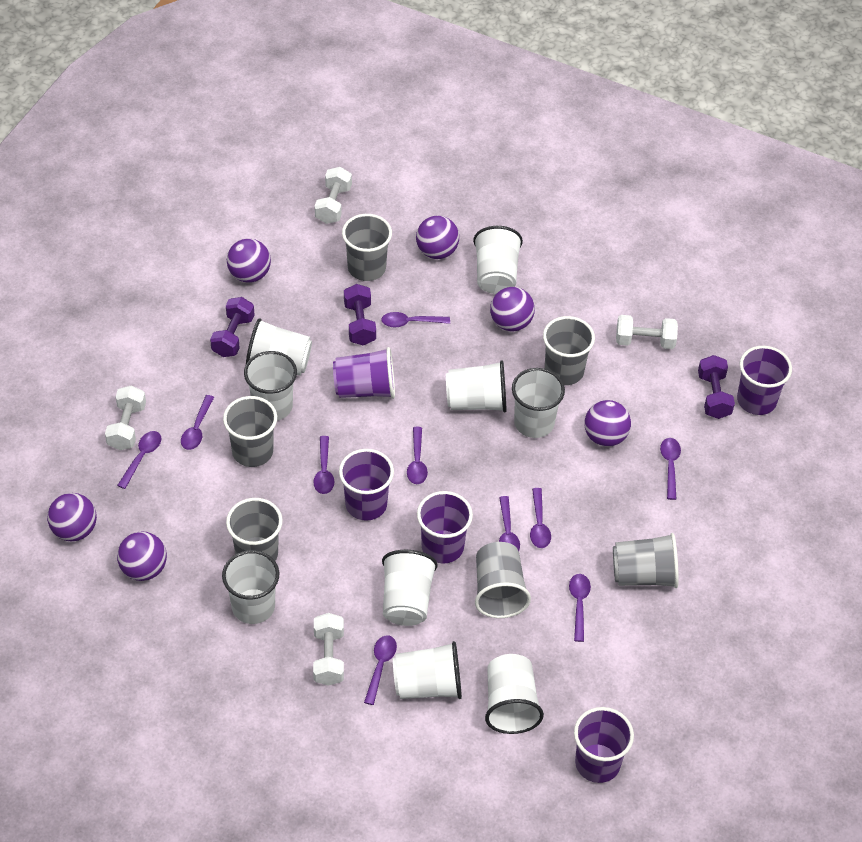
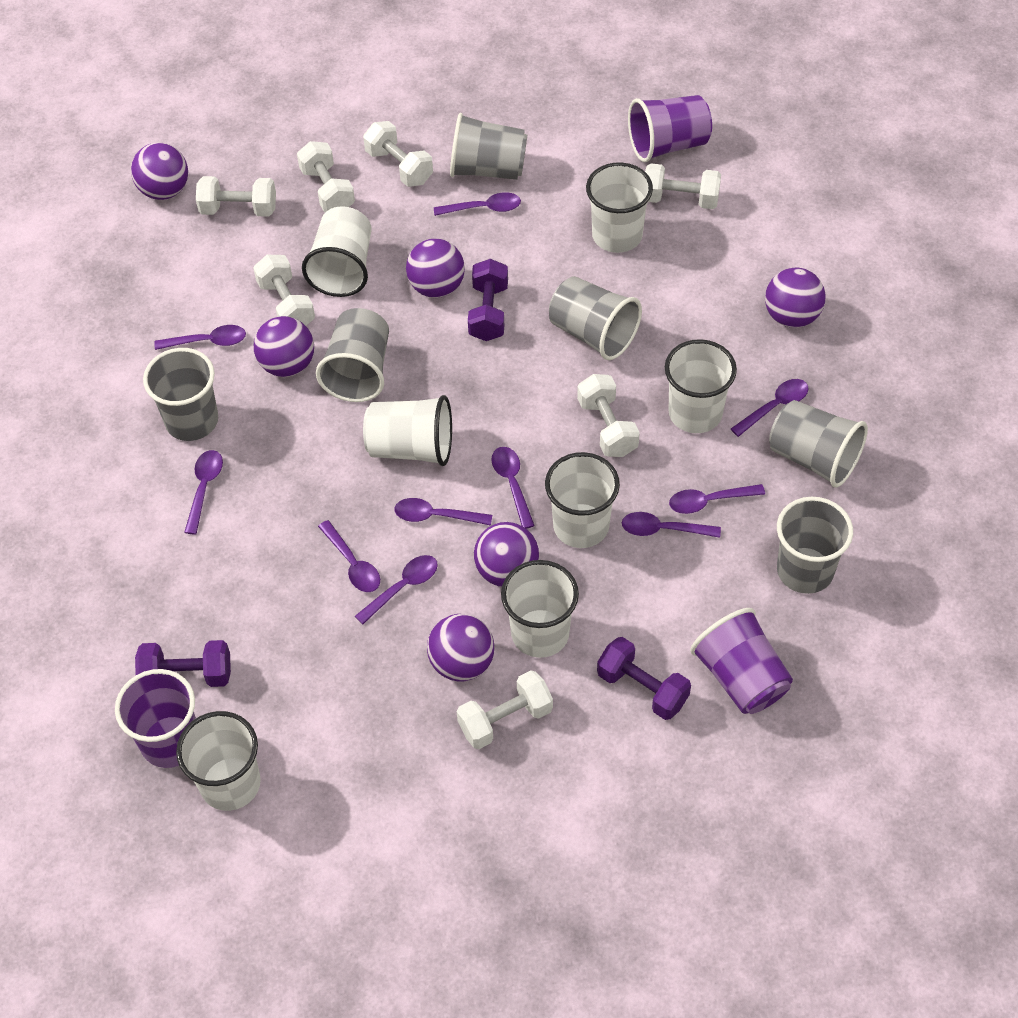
purple cup: [333,347,395,399] [339,449,394,521] [417,491,473,564] [574,707,634,783] [737,346,792,415] = 5 -> [115,669,196,768] [628,95,712,162] [690,608,793,714] = 3
white cup: [222,550,280,624] [244,351,297,421] [246,318,312,376] [382,550,438,626] [393,641,462,699] [446,360,507,412] [473,226,523,294] [485,654,544,734] [512,368,565,438] = 9 -> [176,711,261,811] [302,206,372,297] [363,395,452,466] [501,560,579,658] [545,452,620,548] [586,162,653,253] [665,339,737,433] = 7
white dumbbell: [105,385,146,450] [313,613,344,686] [315,167,352,224] [616,315,678,349] = 4 -> [196,176,276,217] [253,255,315,326] [297,141,355,212] [363,121,433,187] [457,670,553,749] [577,374,640,457] [645,163,721,209] = 7

